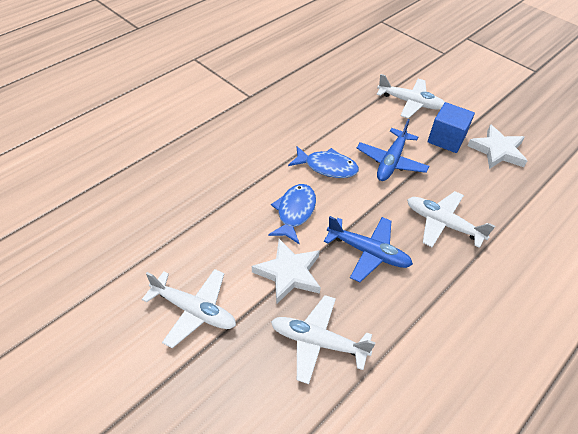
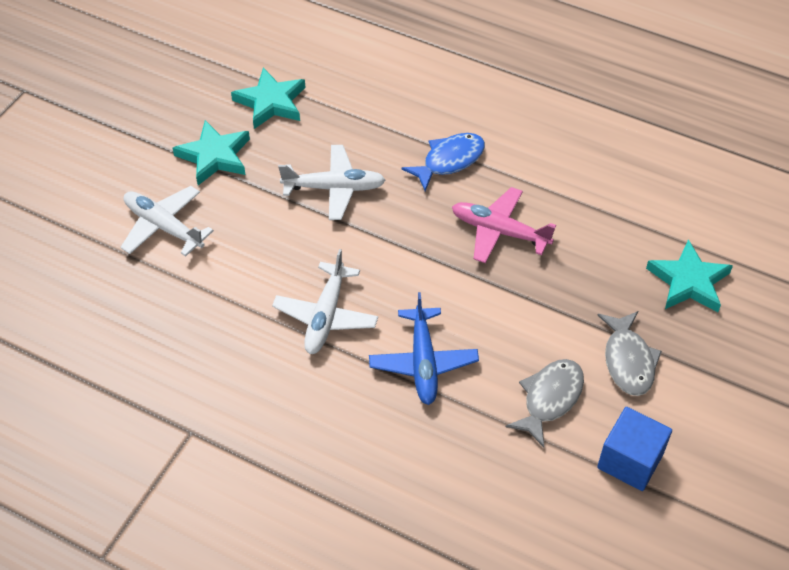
blue fish: [268,184,316,244] [288,146,359,178] = 2 -> [401,133,485,191] = 1
blue plane: [324,216,413,282] [357,119,429,181] = 2 -> [369,292,479,405] = 1
grey fish: none = 0 -> [505,359,584,448] [598,311,662,396] = 2
pink plane: none = 0 -> [452,187,556,263] = 1
turquoise star: none = 0 -> [173,120,250,185] [231,68,306,129] [646,239,733,312] = 3
white plane: [142,269,236,348] [271,295,376,384] [377,74,445,119] [407,191,495,248] = 4 -> [120,186,214,256] [272,249,378,354] [278,145,386,220] = 3
white star: [252,239,321,304] [468,124,527,169] = 2 -> none = 0

